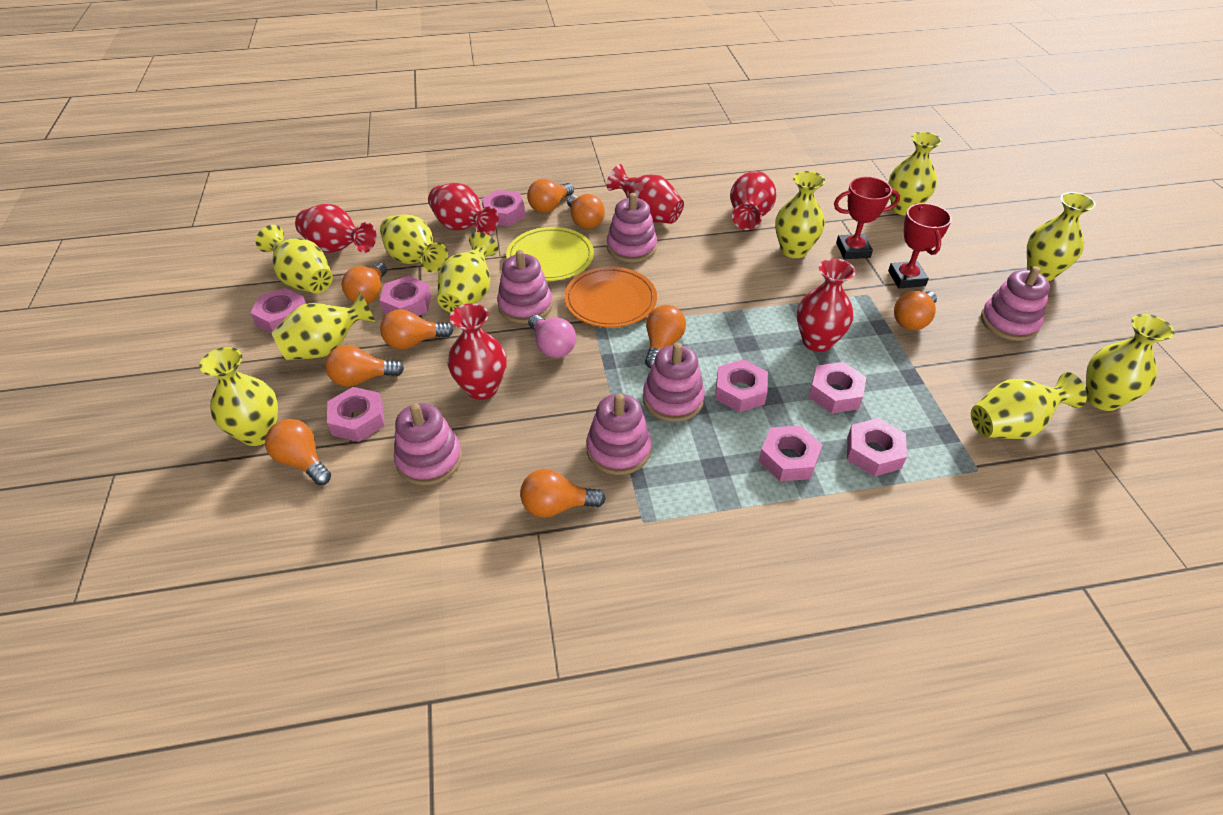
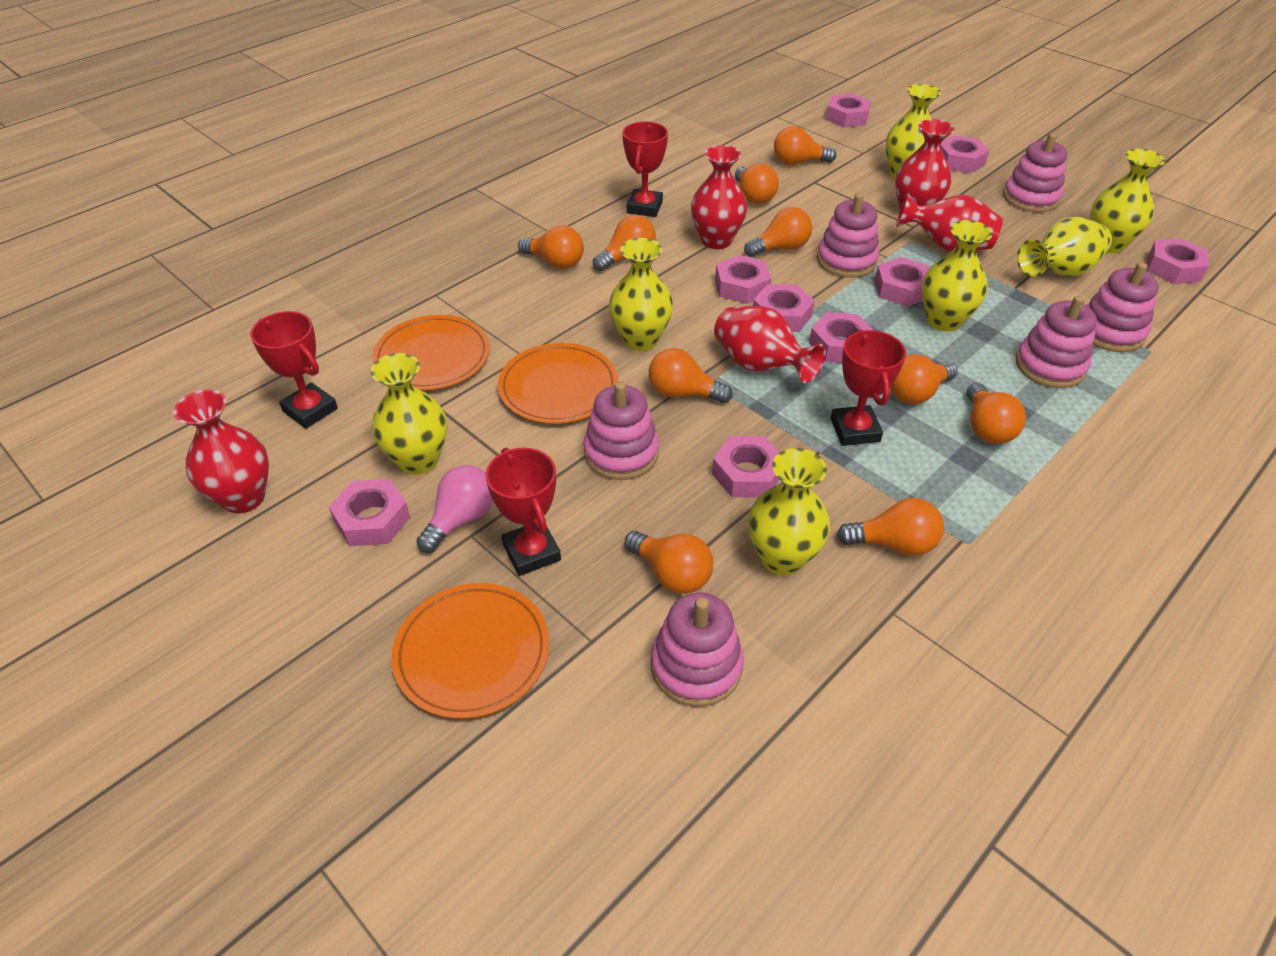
orange light bulb: [265,419,331,485] [325,345,404,387] [342,262,387,303] [380,309,453,349] [520,469,606,518] [527,179,574,213] [567,194,605,229] [645,305,686,368] [894,291,937,330] = 9 -> [518,225,584,269] [593,215,656,271] [624,531,713,594] [649,348,733,403] [735,163,779,204] [744,207,812,257] [774,126,836,165] [837,498,944,556] [890,354,958,404] [967,383,1026,444] = 10
orange plate: [564,267,657,327] = 1 -> [372,315,490,390] [392,583,550,719] [498,343,618,424] = 3
pink nut: [250,288,306,333] [327,387,385,442] [380,276,431,316] [482,190,526,226] [715,359,768,412] [759,426,822,481] [809,362,866,413] [847,418,907,477] = 8 -> [329,479,410,546] [712,436,780,497] [715,255,772,304] [753,284,815,332] [809,312,873,363] [826,93,871,128] [875,257,930,307] [941,135,989,173] [1147,239,1209,284] = 9
red trophy: [834,177,900,259] [888,203,952,288] = 2 -> [250,311,338,429] [486,448,561,576] [622,121,668,217] [831,329,906,446] = 4
red vase: [295,204,376,253] [428,183,499,235] [448,303,507,400] [606,164,684,224] [730,171,776,230] [797,258,856,352] = 6 -> [173,389,269,514] [691,145,747,249] [714,306,826,383] [895,119,955,209] [896,192,1003,252] = 5
yellow plate: [506,227,594,281] = 1 -> none = 0
yellow vase: [199,347,278,446] [256,225,333,293] [271,292,376,360] [380,214,448,272] [437,232,498,313] [775,171,825,258] [889,132,942,216] [971,372,1087,439] [1027,192,1096,281] [1086,314,1174,411] = 10 -> [371,353,447,475] [609,238,673,351] [748,448,830,575] [886,84,941,179] [922,220,993,332] [1017,217,1112,277] [1090,149,1165,253] = 7

